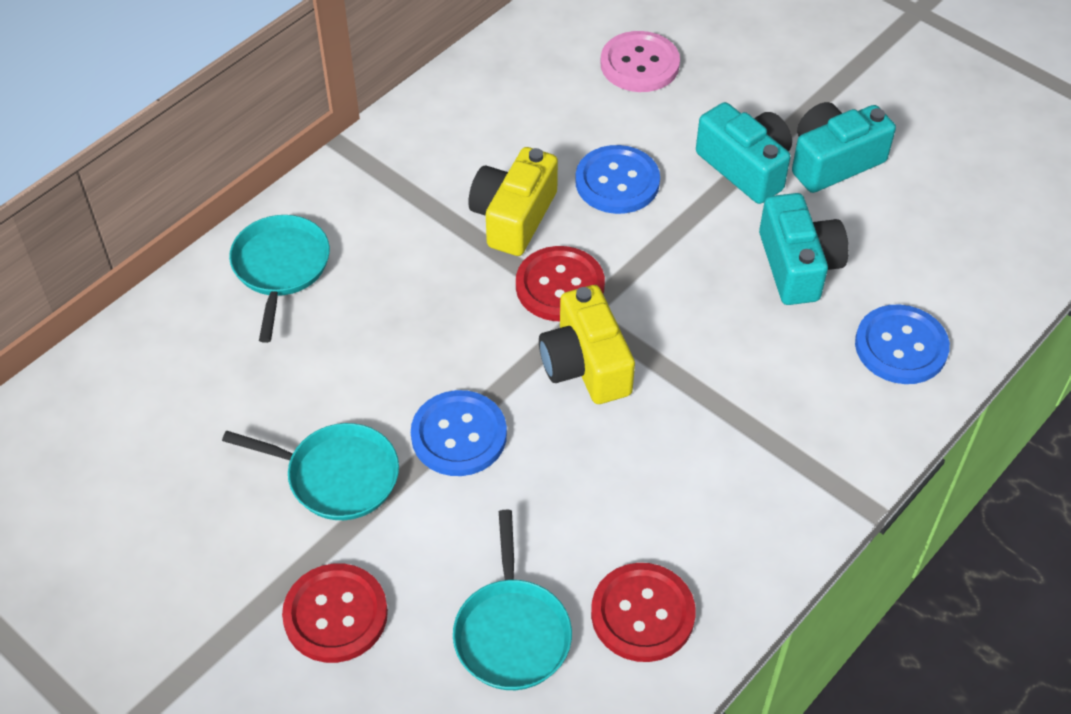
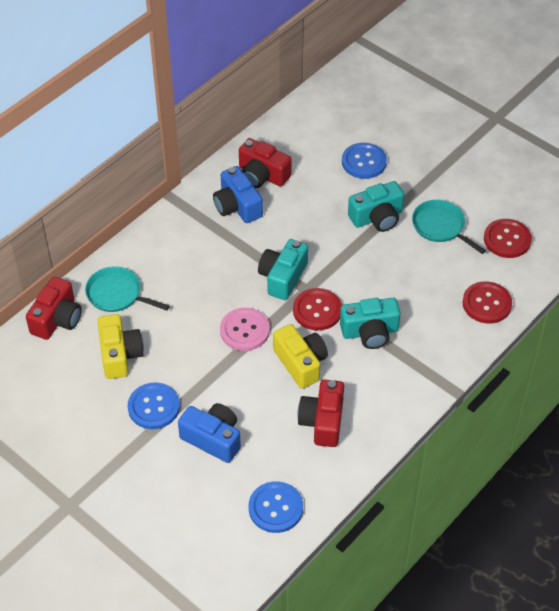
blue camera: none = 0 -> [178,403,241,463] [213,166,263,223] = 2
red camera: none = 0 -> [26,277,82,340] [239,138,292,188] [297,380,344,447] = 3
turquoise pan: [222,423,399,520] [229,215,330,343] [453,510,572,690] = 3 -> [85,266,169,312] [412,200,486,254] = 2

